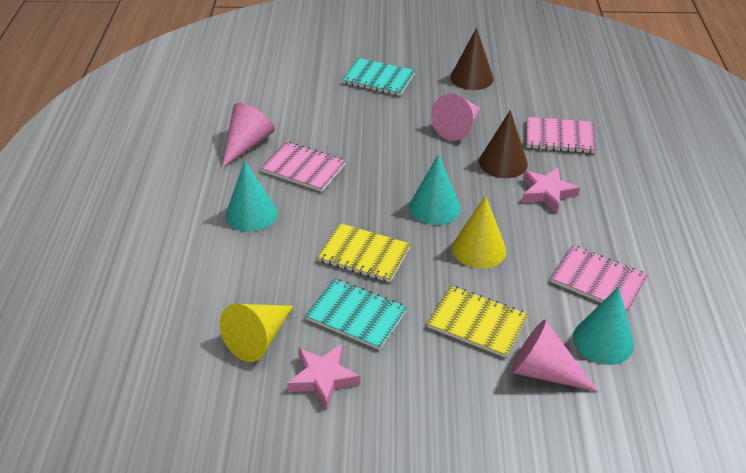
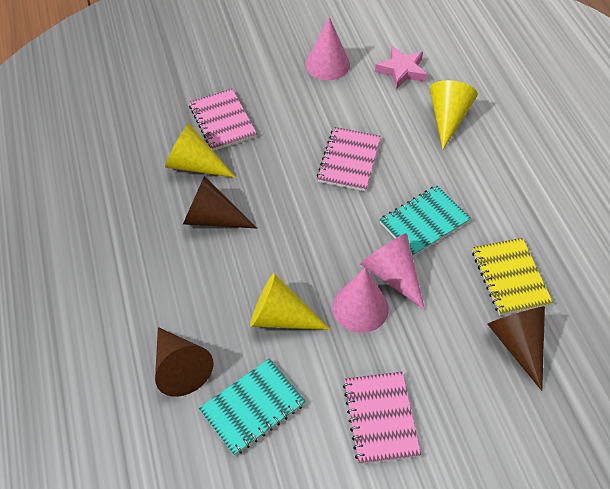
brown cone: [450,28,494,90] [479,110,528,178] = 2 -> [155,327,214,397] [183,176,257,229] [487,306,545,391] = 3
pink star: [287,344,360,410] [522,168,580,213] = 2 -> [375,46,427,90] = 1
turquoise cone: [225,160,278,232] [409,154,461,225] [573,287,634,365] = 3 -> none = 0
yellow cone: [220,304,293,362] [452,195,506,269] = 2 -> [165,123,236,178] [250,273,331,330] [430,80,478,150] = 3
yellow notebook: [317,223,411,283] [427,286,528,358] = 2 -> [472,238,553,316] = 1

